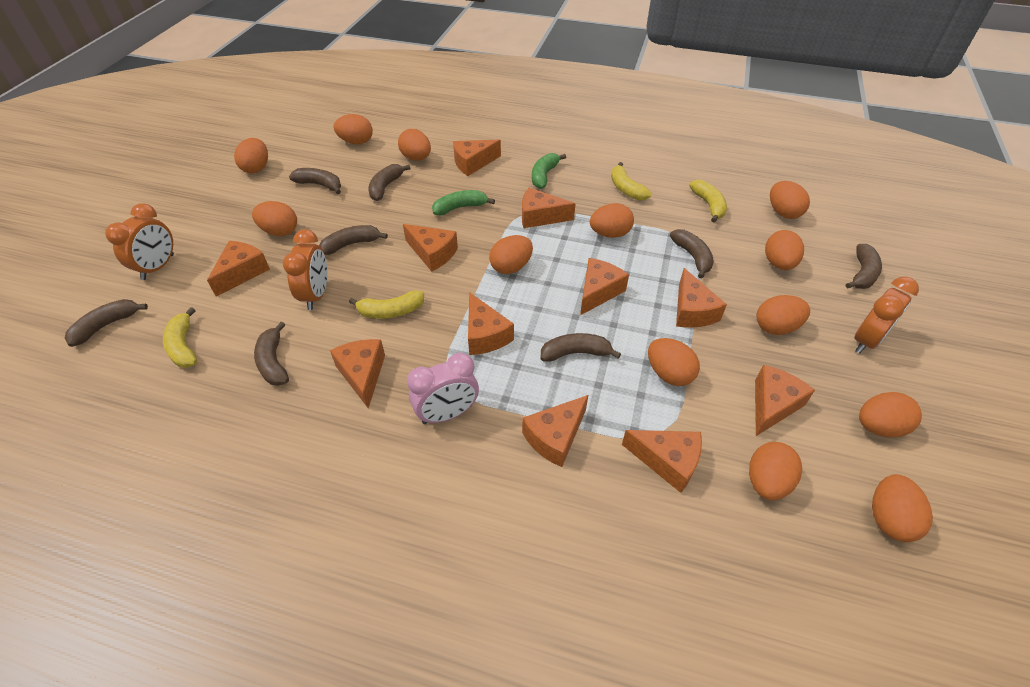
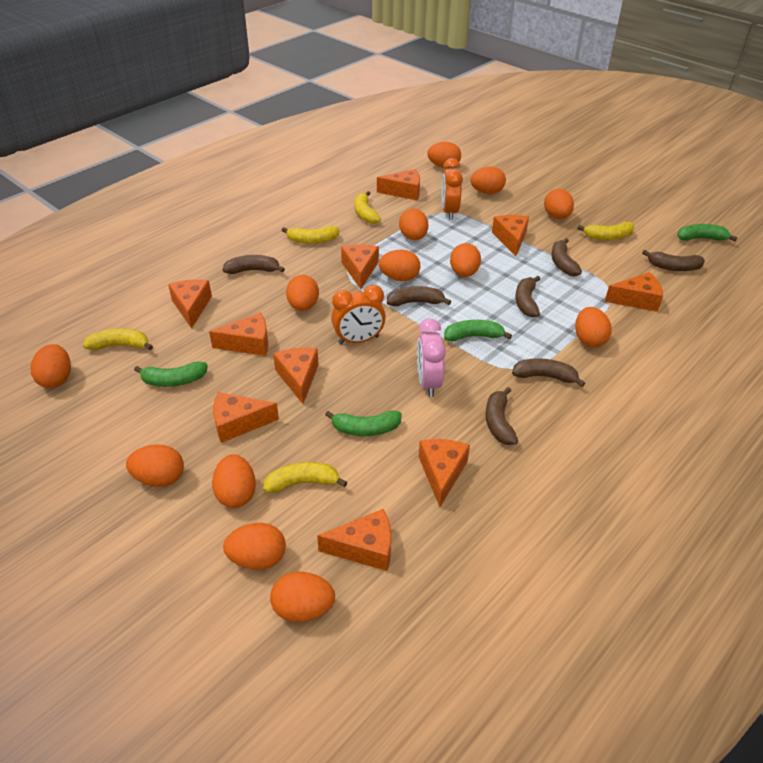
brown banana: [65,299,148,347] [254,322,289,386] [289,168,341,194] [319,225,388,255] [368,164,410,201] [541,333,621,362] [670,229,714,279] [846,244,882,289] = 8 -> [223,255,285,274] [387,286,451,306] [485,387,518,445] [512,358,585,387] [515,276,540,318] [551,238,582,276] [642,250,705,271] = 7
green banana: [432,190,495,215] [532,153,566,189] = 2 -> [134,361,208,387] [325,410,402,436] [444,320,512,341] [677,224,737,242] = 4
orange cheese: [207,241,270,297] [330,339,385,409] [403,224,458,272] [453,140,501,176] [468,292,514,355] [522,188,575,228] [522,395,588,467] [580,258,629,315] [622,430,702,493] [676,268,727,327] [755,365,815,436] = 11 -> [168,280,212,329] [209,313,269,356] [213,392,279,443] [273,347,319,404] [317,509,391,571] [341,244,379,289] [377,169,420,200] [419,439,470,507] [492,215,529,256] [605,272,663,312] = 10
orange clock: [105,203,174,280] [283,229,328,310] [854,277,919,354] = 3 -> [331,285,386,344] [441,158,463,220] = 2
yellow banana: [163,307,197,368] [349,290,424,319] [611,162,652,201] [689,180,727,223] = 4 -> [83,329,153,350] [263,462,348,493] [282,226,339,244] [354,191,381,224] [577,222,634,240] = 5

